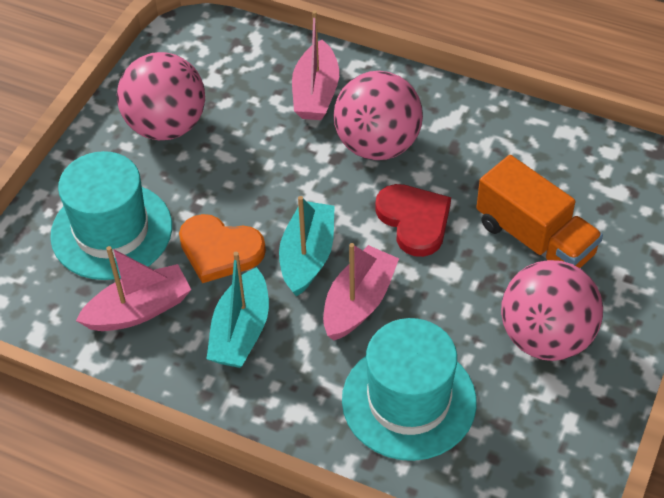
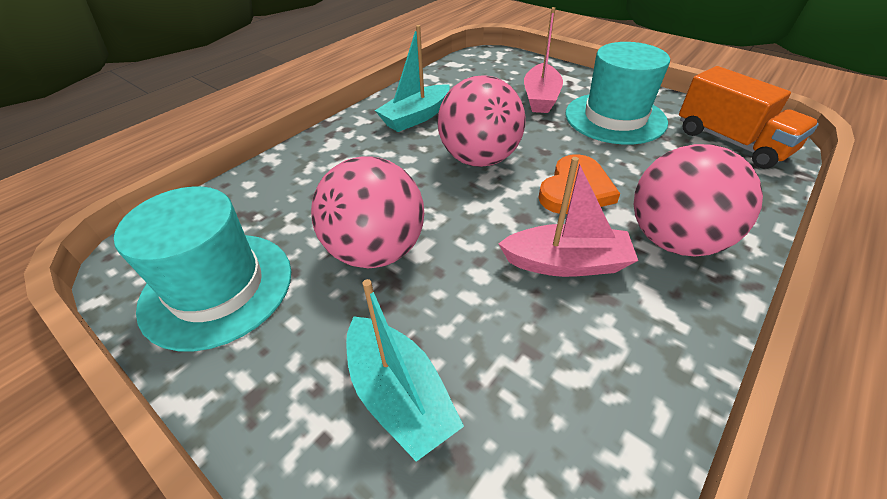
pink boat: [76,246,191,331] [292,10,339,120] [323,243,399,340] = 3 -> [498,157,638,277] [524,7,563,113] = 2
red heart: [375,184,451,257] = 1 -> none = 0

